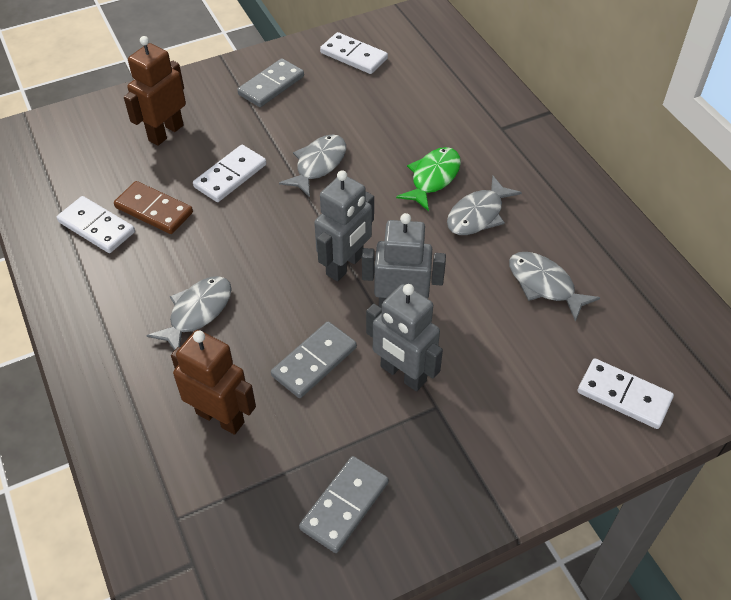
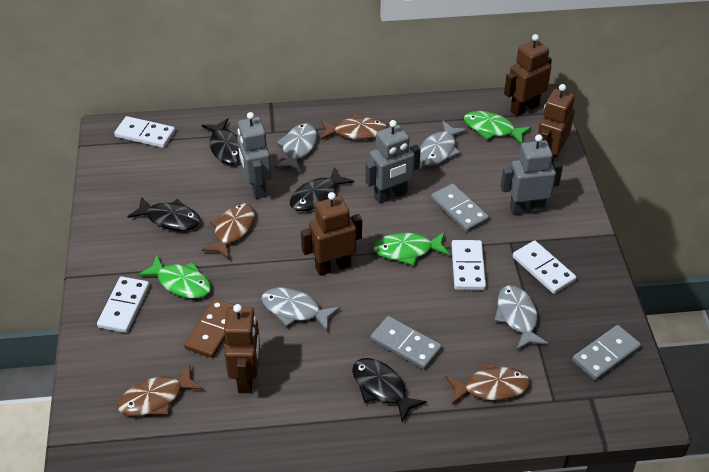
black fish: none = 0 -> [127,197,201,231] [202,118,240,165] [290,167,354,211] [352,358,427,422] = 4
brown fish: none = 0 -> [117,364,204,416] [201,203,255,259] [321,114,388,140] [445,362,530,405] = 4
brown robot: [124,36,186,146] [171,330,256,435] = 2 -> [224,304,260,393] [301,192,362,276] [504,34,552,117] [538,84,575,164] = 4
green fish: [396,147,461,211] = 1 -> [138,255,211,299] [373,232,450,266] [464,111,532,144] = 3

